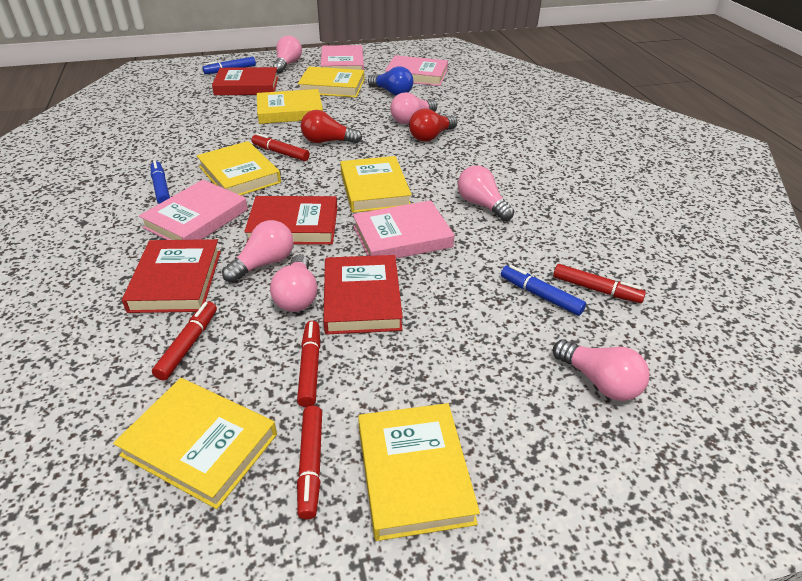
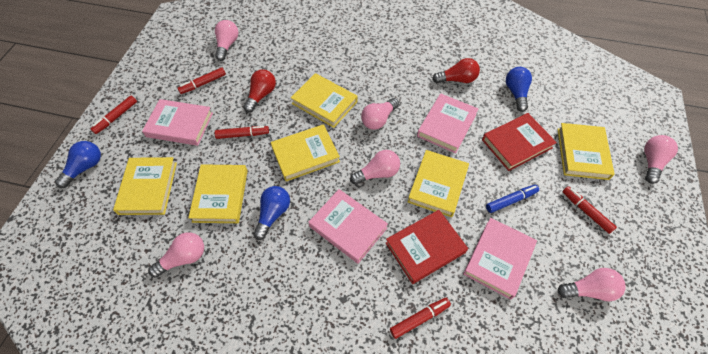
blue light bulb: [368,66,413,96] = 1 -> [55,141,101,188] [253,186,290,240] [506,67,532,112] = 3
blue marker: [151,160,170,204] [202,57,256,74] [501,265,586,316] = 3 -> [486,185,539,213] = 1
red book: [122,239,221,313] [212,67,278,95] [244,196,337,245] [323,255,403,334] = 4 -> [386,210,468,284] [482,113,557,171] = 2

